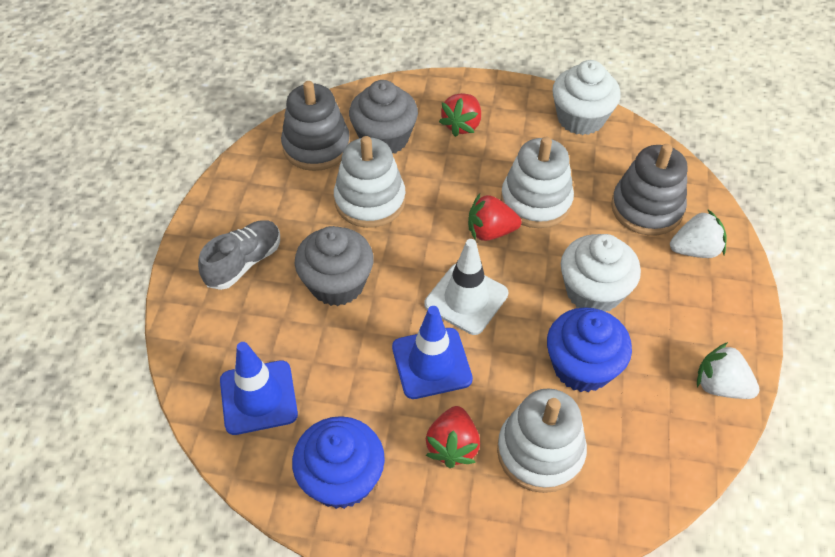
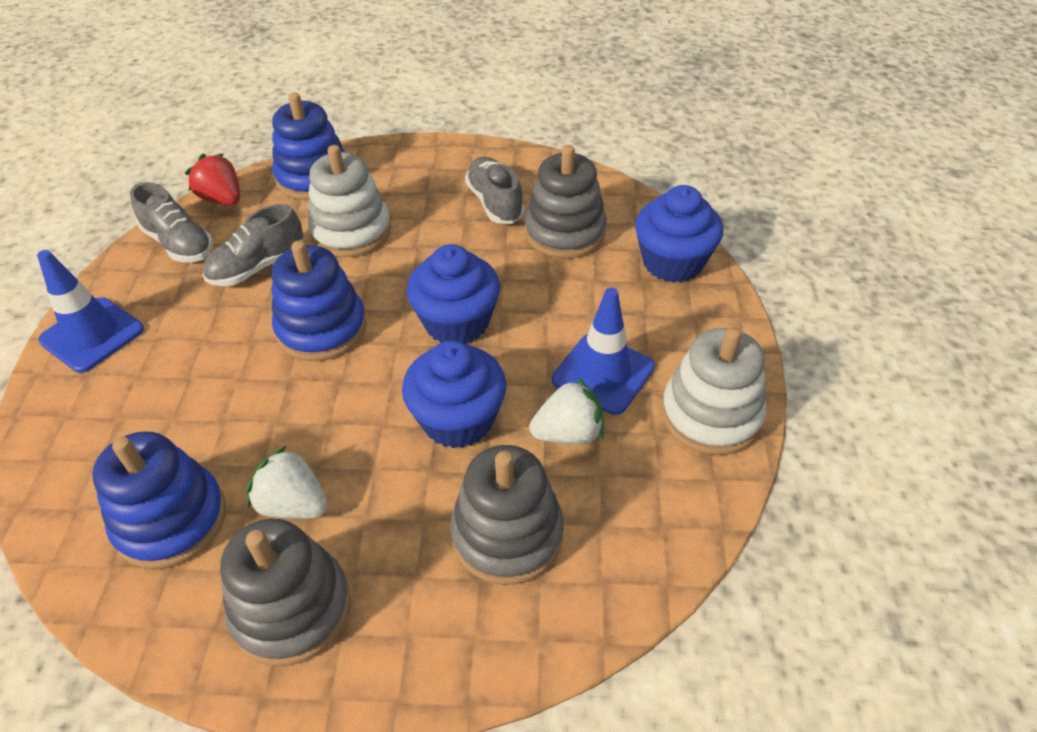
blue cupcake: [292,416,385,509] [547,307,632,392] = 2 -> [402,341,506,449] [407,244,500,344] [635,185,723,283] = 3
blue stacking toy: none = 0 -> [92,431,226,569] [272,93,345,200] [272,241,367,361] = 3
grey cupcake: [295,226,374,306] [349,80,418,153] = 2 -> none = 0
grey shoe: [198,220,280,290] = 1 -> [130,182,213,262] [203,204,303,286] [465,156,525,224] = 3
grey stacking toy: [281,81,350,171] [611,144,688,235] = 2 -> [220,519,351,666] [450,445,564,585] [525,145,607,258] = 3
red strawberry: [425,406,480,468] [439,93,481,137] [468,193,521,241] = 3 -> [185,153,240,205] = 1
white cupcake: [552,60,621,135] [561,234,641,311] = 2 -> none = 0
white stacking toy: [334,136,406,228] [497,388,587,493] [501,137,574,228] = 3 -> [308,145,392,257] [662,327,767,455] = 2
white traffic cone: [425,239,508,335] = 1 -> none = 0

